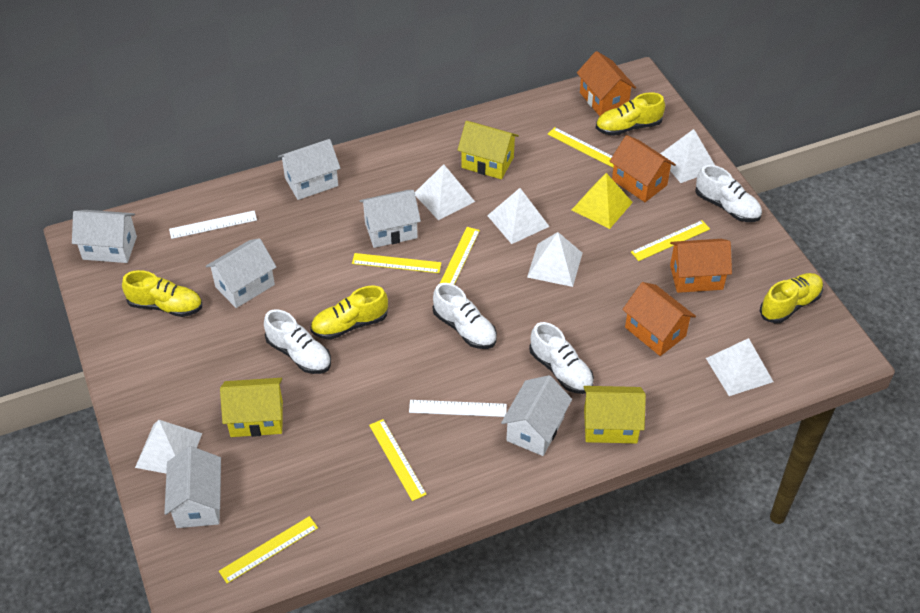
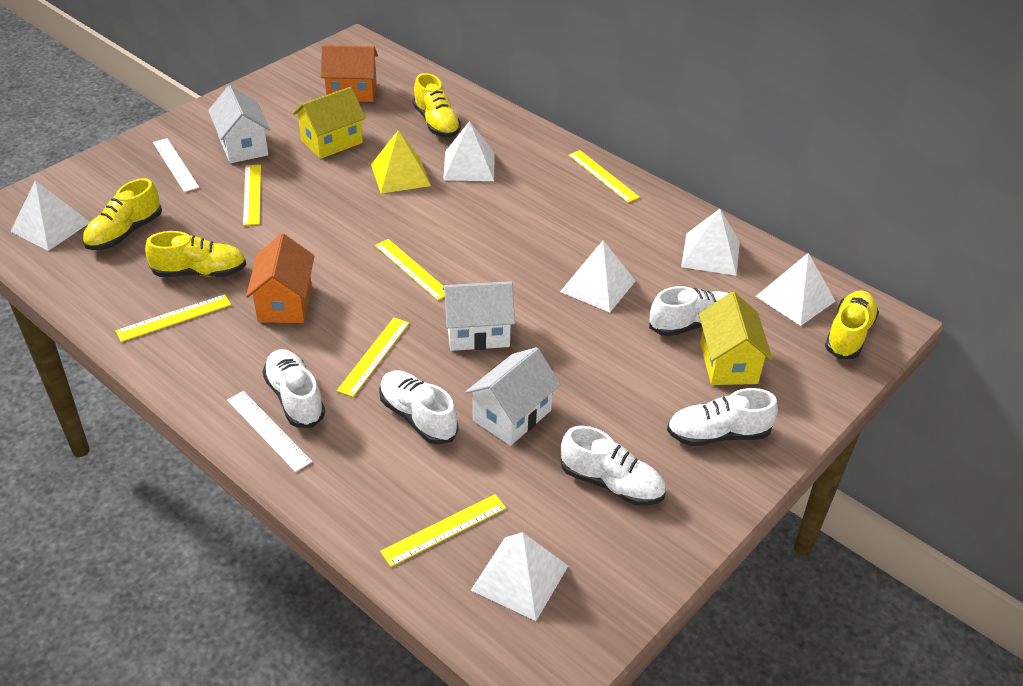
orange house: [577,51,636,116] [609,135,676,202] [622,282,696,356] [670,239,732,293] = 4 -> [246,234,314,323] [321,45,378,102] = 2
white house: [72,210,137,263] [164,446,221,528] [206,238,276,308] [278,139,341,200] [360,190,421,248] [501,375,572,456] = 6 -> [208,86,270,163] [442,281,515,351] [465,347,561,446] = 3
white shoe: [264,309,331,374] [433,283,497,349] [529,322,594,394] [695,165,762,222] = 4 -> [262,349,325,428] [379,371,459,445] [561,426,666,506] [649,286,729,336] [667,388,778,446] = 5
yellow house: [220,378,283,437] [457,121,519,179] [583,386,646,443] = 3 -> [293,87,366,159] [699,292,773,385] = 2

